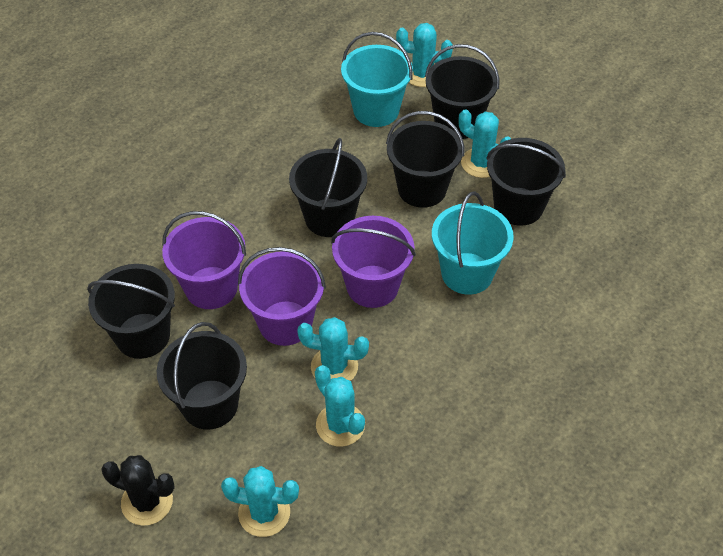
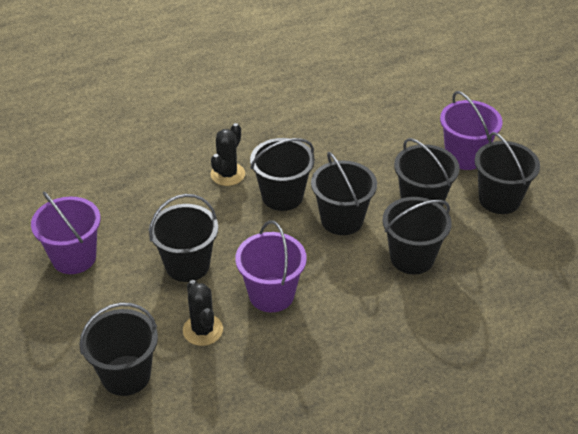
black bucket: [87,264,175,359] [157,322,247,430] [289,138,367,237] [386,111,464,208] [425,44,500,139] [486,138,566,226] = 6 -> [79,303,158,396] [149,194,218,282] [250,138,315,211] [311,152,377,235] [382,197,452,274] [394,138,460,206] [475,132,540,214] = 7
black cactus: [101,455,175,526] = 1 -> [183,280,223,346] [210,123,245,186] = 2
turquoise bucket: [341,32,413,127] [432,191,514,295] = 2 -> none = 0
turquoise cactus: [221,466,299,537] [297,317,369,381] [315,365,365,447] [396,23,453,87] [459,109,511,178] = 5 -> none = 0

